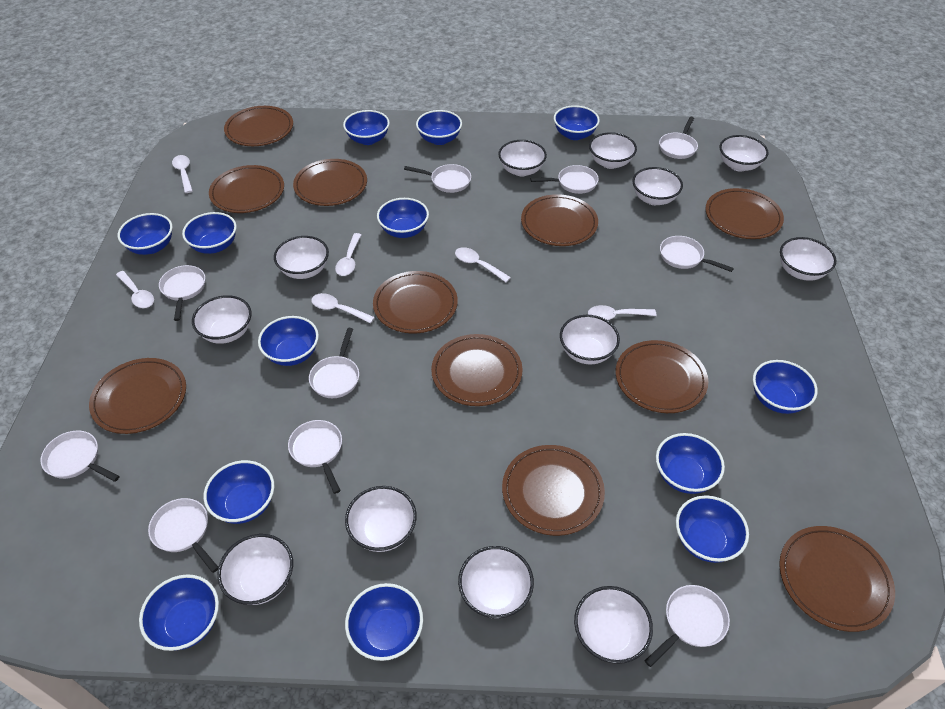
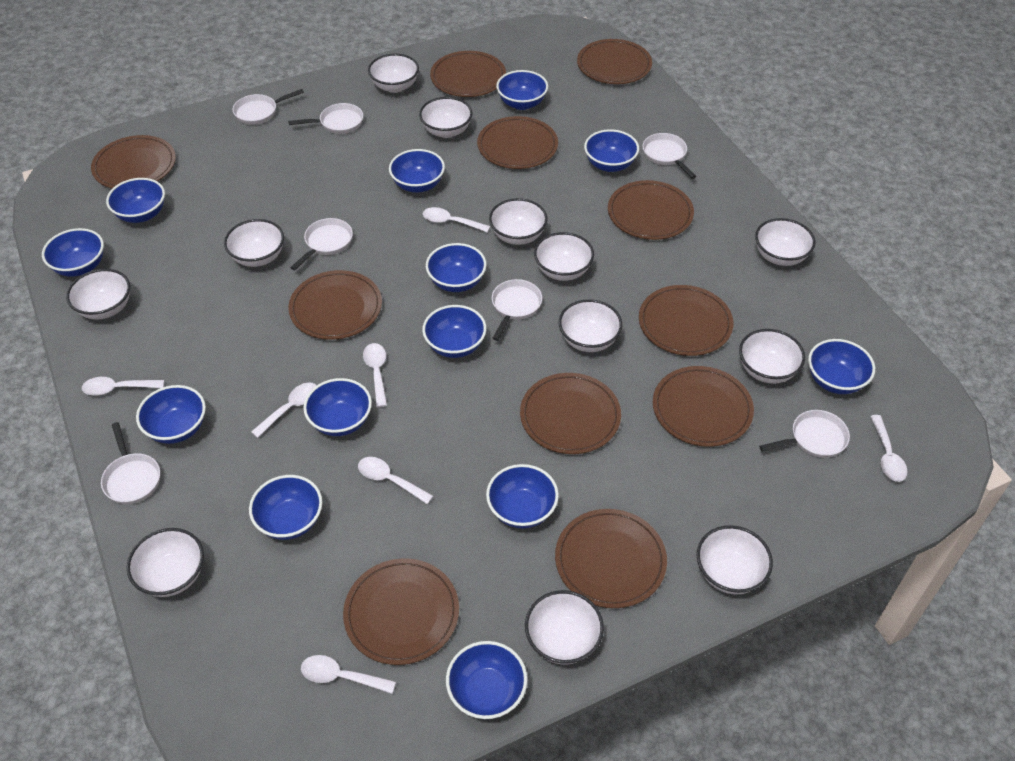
white pan: [40,430,120,482] [148,498,218,573] [159,265,205,321] [288,420,342,494] [309,328,359,398] [404,164,471,193] [531,165,599,194] [645,585,730,667] [659,117,698,159] [660,236,734,272] = 10 -> [101,422,160,504] [233,89,304,125] [288,103,363,134] [290,218,353,270] [492,279,542,341] [643,133,696,179] [759,410,850,458] = 7
white spoon: [116,271,154,308] [172,155,193,193] [311,293,375,324] [335,233,361,276] [455,247,511,282] [588,305,657,320] = 6 -> [82,377,164,396] [251,382,317,438] [301,655,396,694] [358,457,433,504] [363,343,387,407] [423,207,490,233] [870,415,907,482] = 7

